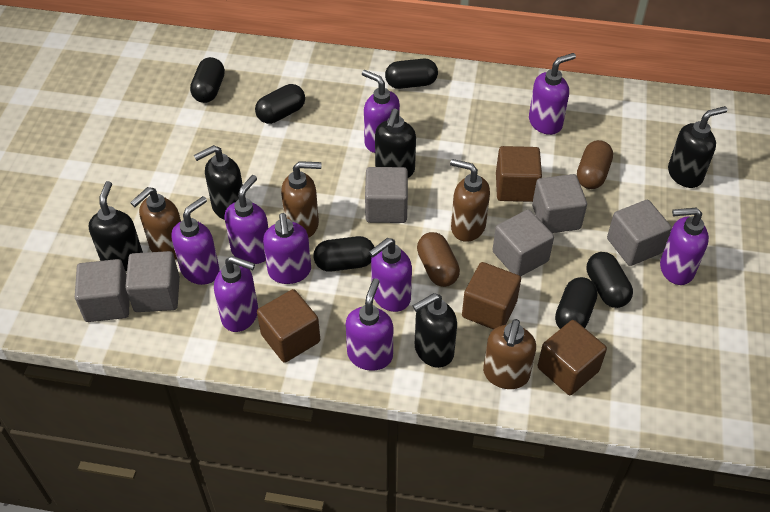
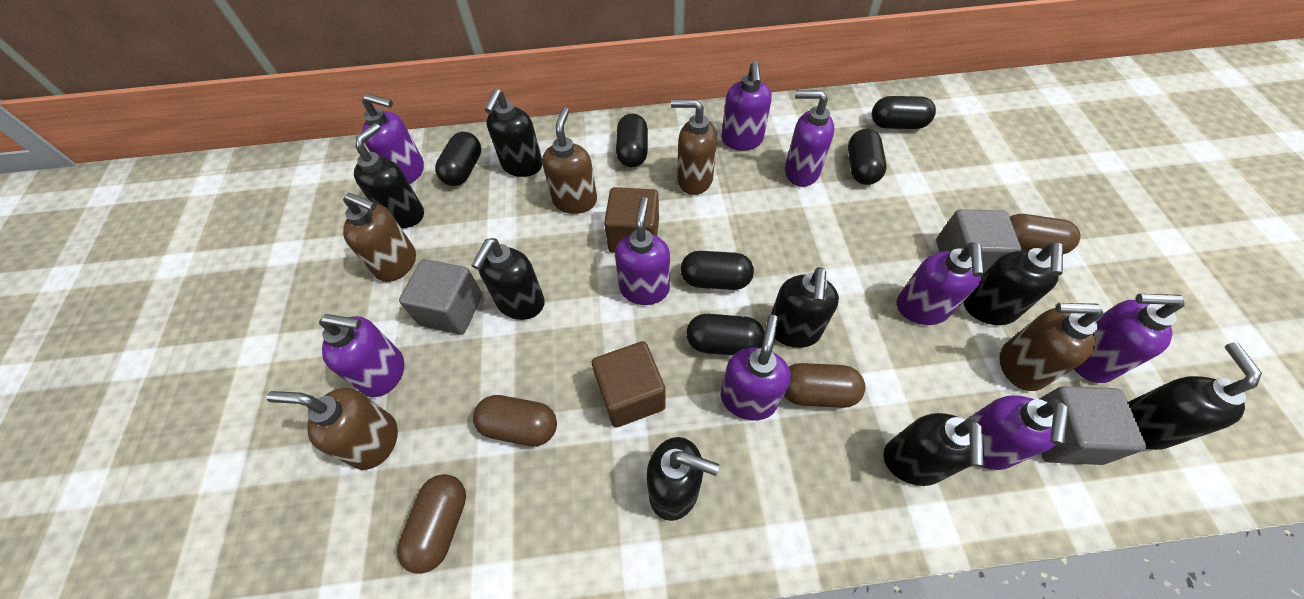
black soap dispenser: [89,181,143,271] [194,145,243,220] [375,109,416,178] [412,293,457,368] [668,106,728,188] = 5 -> [354,123,424,228] [471,238,545,320] [485,89,542,177] [646,437,719,521] [771,267,839,348] [883,413,985,486] [964,242,1063,325] [1128,342,1262,450] = 8
brown capsule: [417,232,460,287] [577,140,613,189] = 2 -> [397,474,466,574] [473,395,557,447] [784,363,865,408] [1010,214,1081,254] = 4
brown cube: [257,289,320,363] [462,262,521,330] [496,146,542,202] [538,320,607,395] = 4 -> [592,341,666,428] [604,187,659,253] = 2
brown soap dispenser: [130,187,181,260] [281,161,322,238] [450,159,490,242] [483,319,536,389] = 4 -> [266,387,398,470] [343,193,416,282] [542,107,597,214] [671,99,717,195] [1000,303,1103,391] = 5
grey cube: [75,259,130,322] [125,251,180,312] [365,167,408,223] [493,210,554,277] [532,174,587,233] [607,200,672,266] = 6 -> [399,259,482,335] [936,210,1021,273] [1040,386,1146,465] = 3

